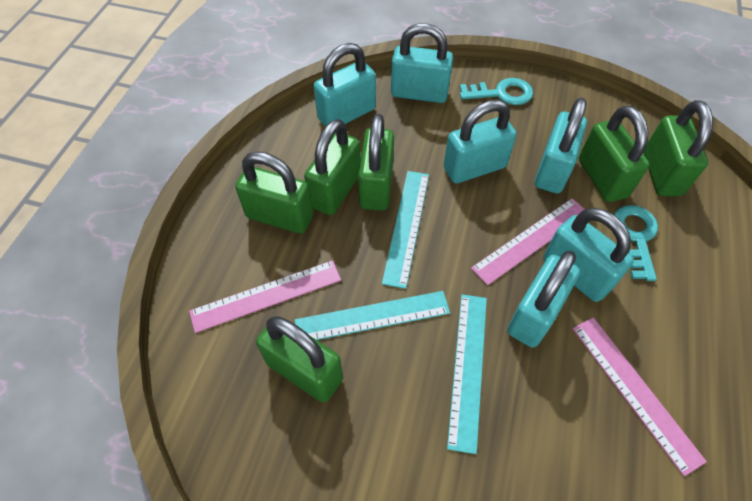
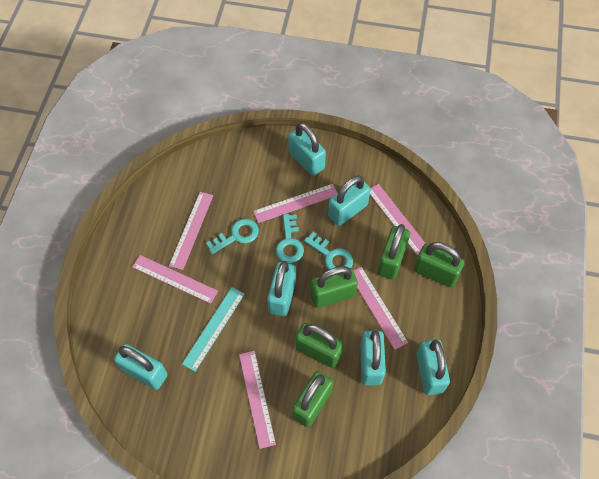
green padlock: [235,151,313,234] [256,316,343,402] [304,119,361,215] [358,114,394,211] [579,106,650,202] [643,100,713,196] = 6 -> [292,371,333,427] [296,323,344,368] [310,266,358,308] [378,224,410,279] [414,242,465,288] = 5
pink ruler: [189,260,341,333] [471,198,584,286] [572,317,707,476] = 3 -> [132,255,218,304] [169,192,213,270] [239,351,276,449] [253,184,337,223] [353,267,408,350] [370,184,426,255] = 6
turquoise key: [460,78,533,105] [614,205,658,281] = 2 -> [206,219,259,254] [276,214,304,263] [304,232,353,269] = 3
turquoise ruler: [295,291,450,340] [382,171,429,289] [447,294,487,454] = 3 -> [182,287,245,372] = 1

